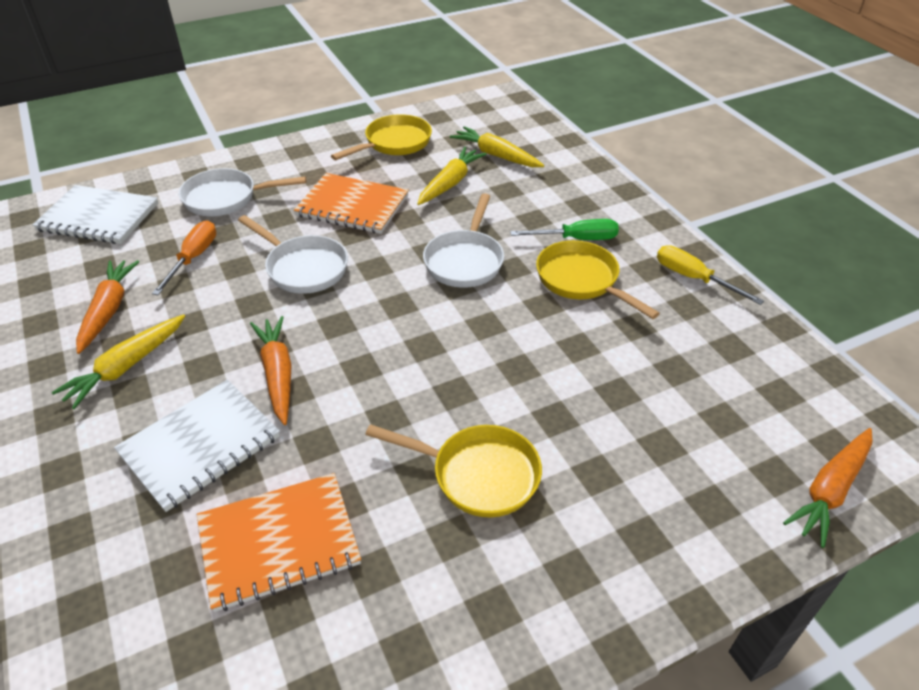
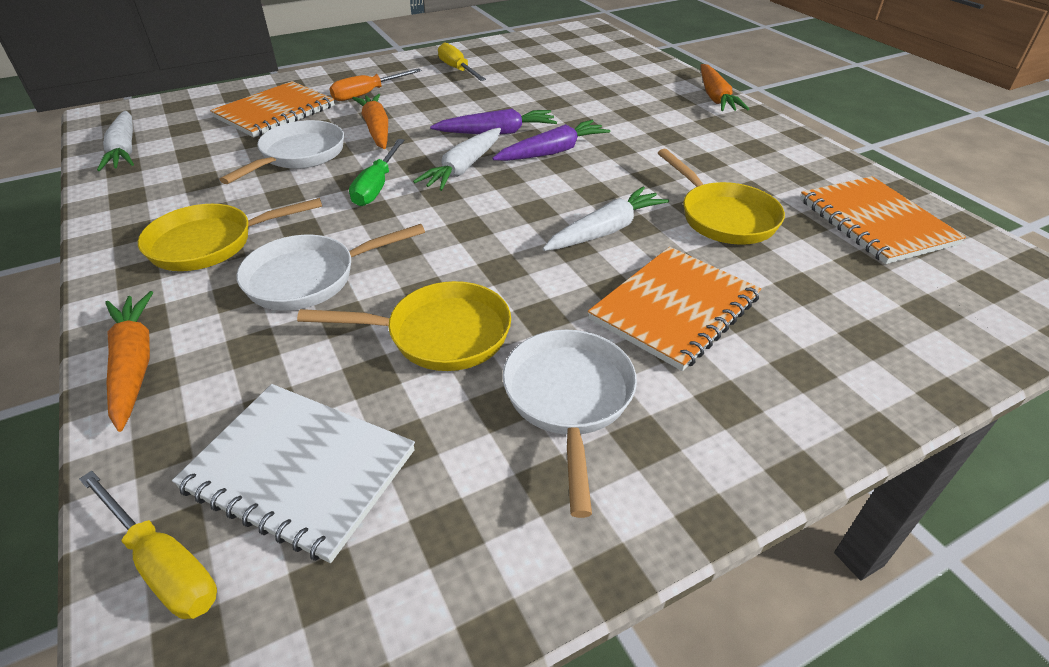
orange notebook: [197,473,361,612] [294,173,409,234] = 2 -> [210,81,335,137] [588,247,761,371] [800,176,966,264] = 3
purple carrot: none = 0 -> [430,109,557,135] [492,120,611,161] = 2
white carrot: none = 0 -> [97,111,134,171] [413,128,501,191] [543,187,669,251] = 3
white notebook: [32,185,158,244] [114,380,280,512] = 2 -> [172,384,415,563] = 1
yellow carrot: [52,314,185,409] [417,147,486,205] [450,126,544,167] = 3 -> none = 0
yellow screwdriver: [657,245,764,305] = 1 -> [79,471,217,619] [438,42,486,81] = 2

